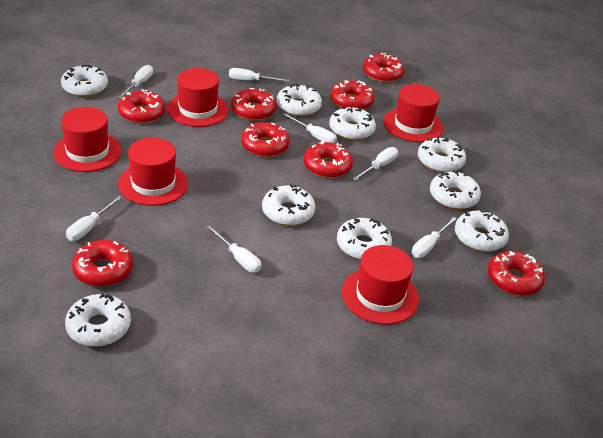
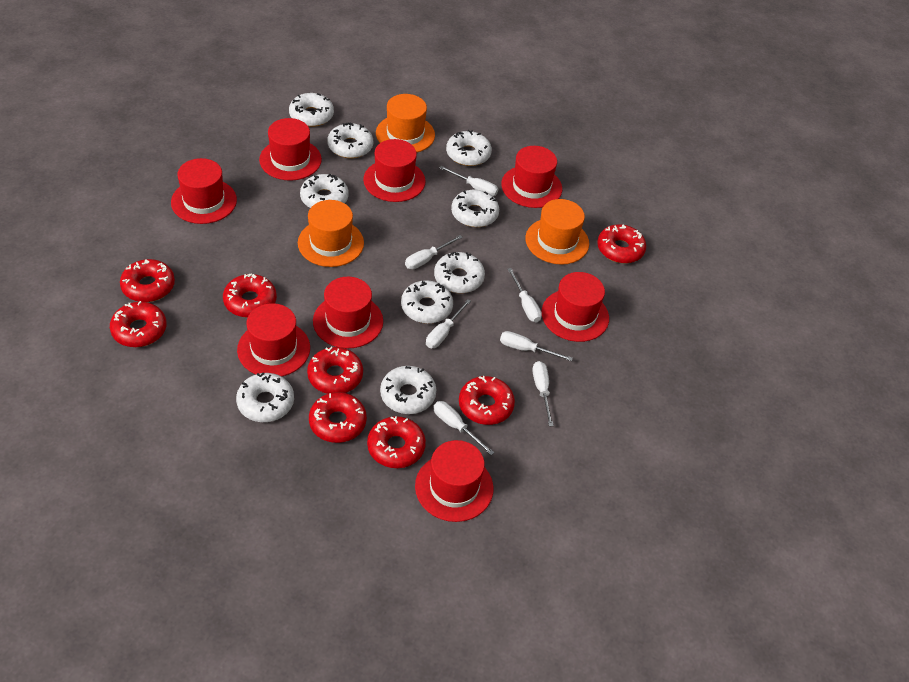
orange hat: none = 0 -> [298,200,364,267] [376,94,435,153] [525,199,589,265] = 3
red hat: [53,107,122,172] [118,138,188,206] [167,68,229,127] [342,245,419,325] [383,84,443,142] = 5 -> [171,158,237,224] [237,303,310,377] [259,118,322,181] [313,277,383,348] [363,139,426,202] [415,440,493,522] [501,146,562,208] [541,272,609,342] = 8

